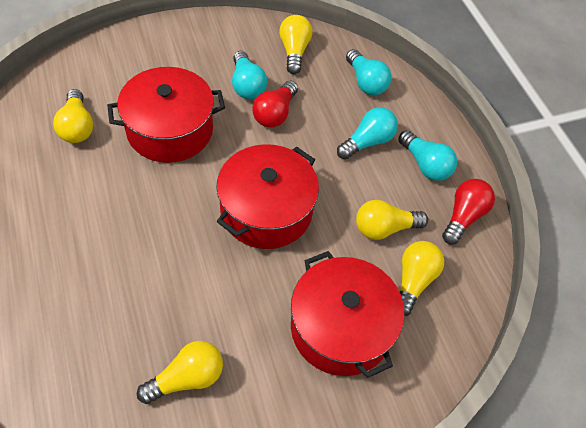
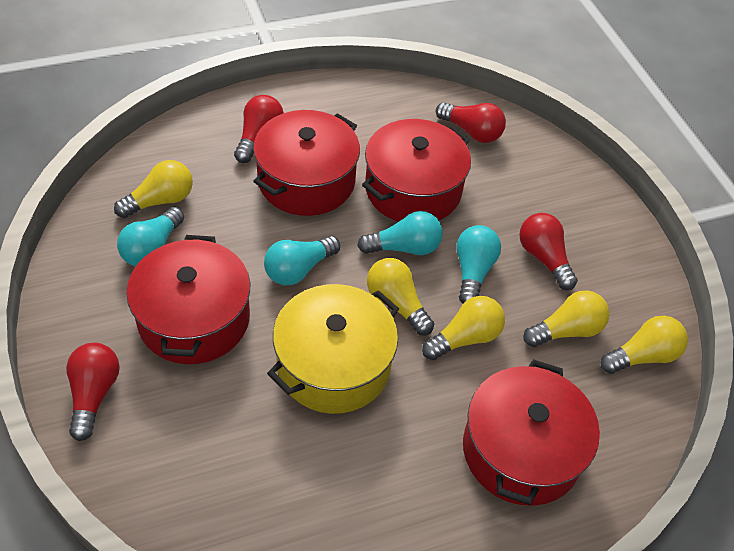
red light bulb: [252,80,298,128] [442,179,495,244] = 2 -> [66,343,120,441] [234,95,284,163] [436,102,506,143] [519,213,578,290] = 4
red pot: [107,67,225,163] [216,144,319,249] [291,251,404,378] = 3 -> [126,235,250,364] [253,110,360,216] [362,119,471,222] [463,359,600,506] = 4
yellow pot: none = 0 -> [267,284,399,414] = 1

